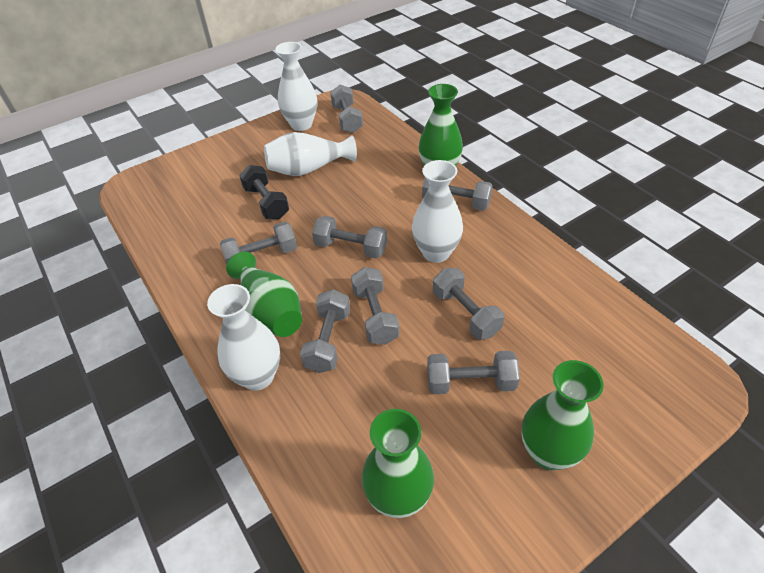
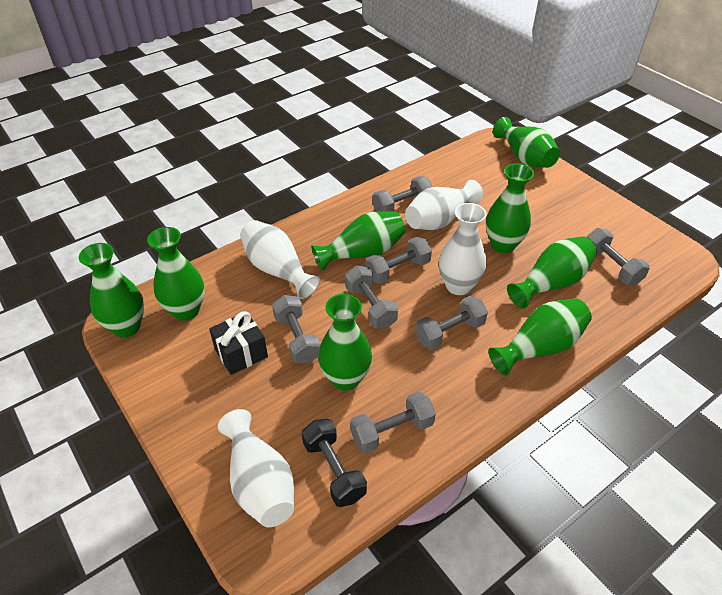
black gift: none = 0 -> [209,311,268,375] = 1
green vase: [226,252,302,337] [362,409,434,518] [419,84,463,166] [521,360,604,470] = 4 -> [79,243,144,338] [147,227,205,321] [311,211,406,271] [318,294,372,391] [486,163,534,253] [488,298,592,376] [493,117,560,168] [507,236,597,309] = 8
grey dumbbell: [220,222,297,264] [300,289,350,373] [312,216,387,258] [330,85,363,133] [351,267,400,345] [422,177,493,211] [427,351,520,394] [433,268,504,340] = 8 -> [272,295,320,364] [345,266,398,329] [350,391,436,453] [365,237,432,284] [373,176,433,212] [415,296,488,350] [587,228,650,285] = 7

